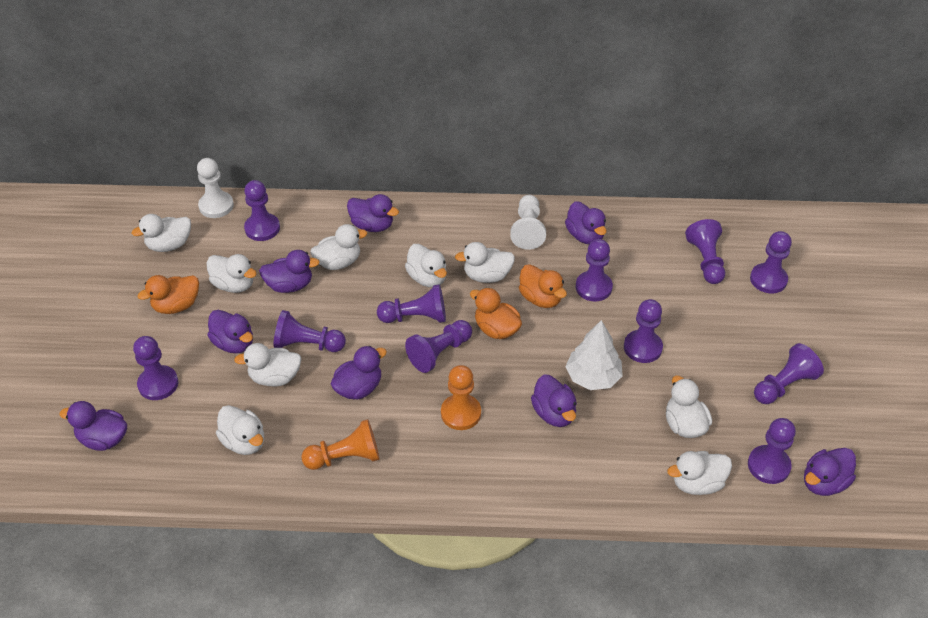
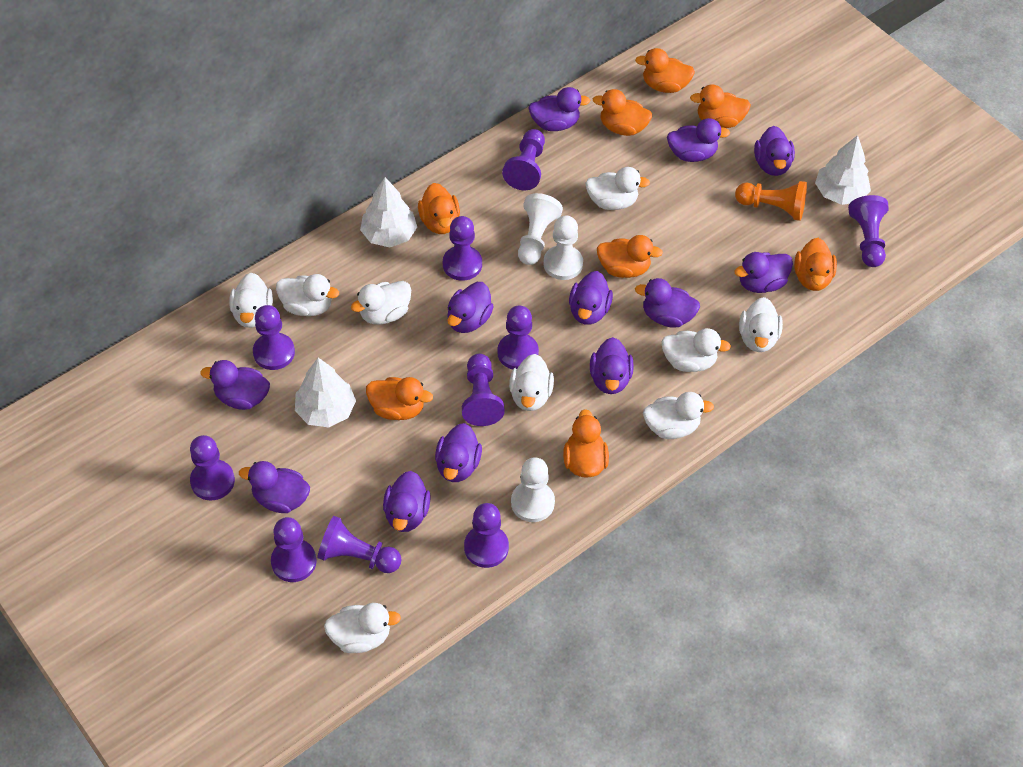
orange duck: [138,275,199,314] [470,288,522,339] [519,264,567,308] = 3 -> [366,377,433,420] [418,183,460,234] [563,409,609,478] [593,89,652,136] [597,235,663,278] [635,48,695,93] [690,84,751,128] [794,238,837,291] = 8
orange pawn: [301,419,380,470] [441,365,481,430] = 2 -> [735,181,807,221] = 1
purple duck: [59,401,127,451] [207,310,253,353] [259,250,320,293] [331,346,387,399] [347,194,399,232] [531,375,577,427] [565,201,607,244] [804,448,856,496] = 8 -> [200,360,270,410] [239,461,310,513] [383,471,431,532] [435,423,482,482] [447,282,494,333] [528,87,590,131] [569,271,613,325] [590,337,634,394] [635,278,700,328] [667,118,730,162] [734,252,793,293] [754,126,795,176] = 12
purple pawn: [133,336,178,400] [244,180,280,241] [273,310,346,352] [377,284,446,323] [405,320,472,373] [576,239,613,301] [624,299,663,363] [685,219,725,284] [748,418,796,484] [750,231,792,293] [754,343,824,404] = 11 -> [190,435,235,501] [253,305,295,370] [271,517,317,582] [318,516,402,573] [443,216,482,281] [462,354,505,426] [464,503,509,568] [497,306,539,370] [502,129,545,190] [848,195,889,267] = 10
white pawn: [197,158,234,218] [510,195,546,250] = 2 -> [511,457,555,522] [518,193,563,265] [543,216,583,280] = 3
white tree: [565,320,623,390] = 1 -> [295,358,356,427] [360,177,417,247] [815,135,871,205] = 3

